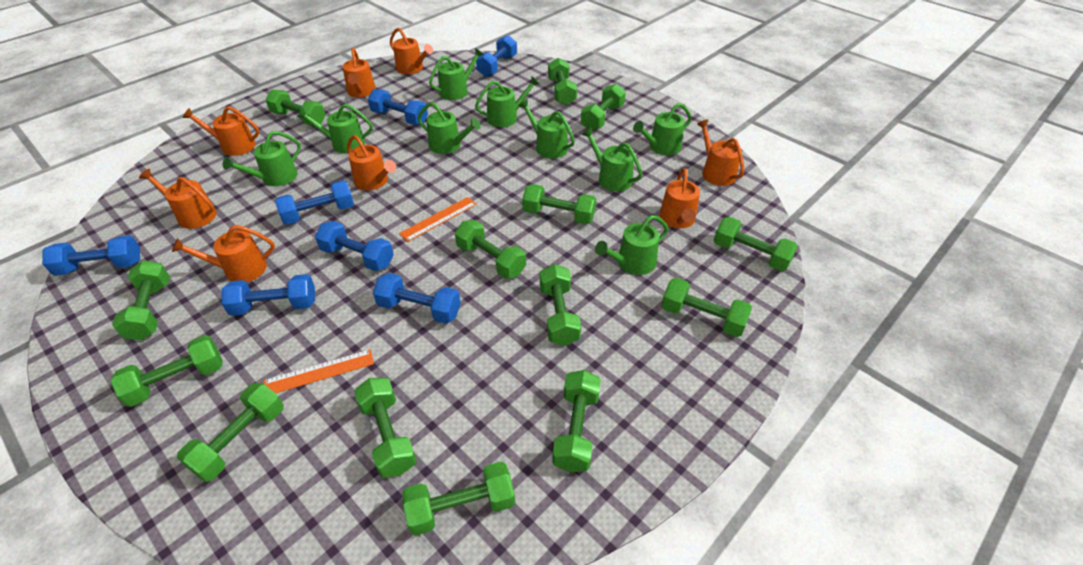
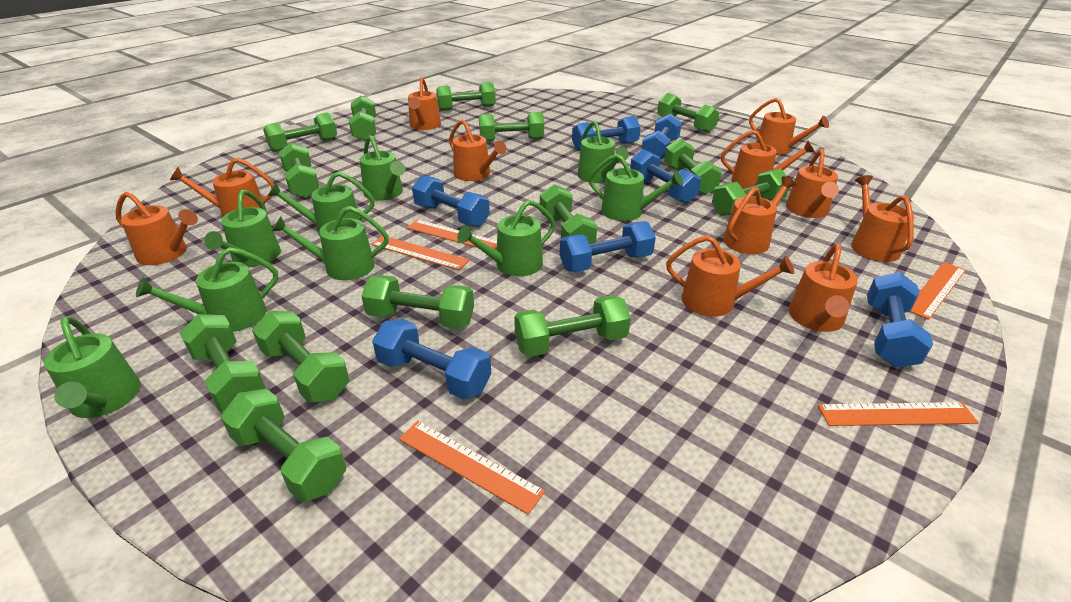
orange ruler: [264,349,374,393] [399,197,477,242] = 2 -> [371,236,470,270] [399,421,545,515] [407,219,497,249] [818,402,979,426] [910,262,966,320] = 5
orange watering can: [139,169,217,229] [172,225,275,282] [183,106,260,156] [342,48,376,97] [347,135,397,190] [390,28,433,74] [659,168,700,228] [697,119,744,186] = 8 -> [115,192,198,265] [170,158,274,218] [408,77,441,130] [449,119,507,181] [666,235,794,317] [721,130,815,189] [724,176,796,254] [749,98,829,155] [786,149,839,218] [788,244,858,332] [851,175,914,262] = 11

